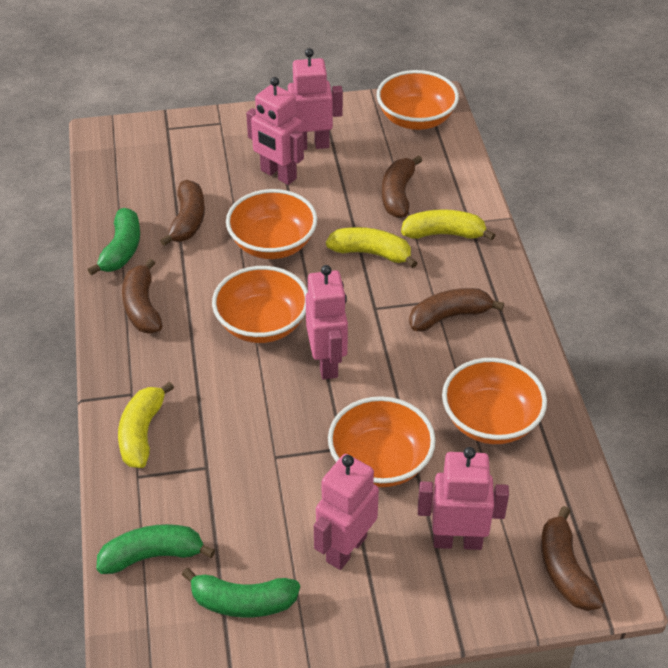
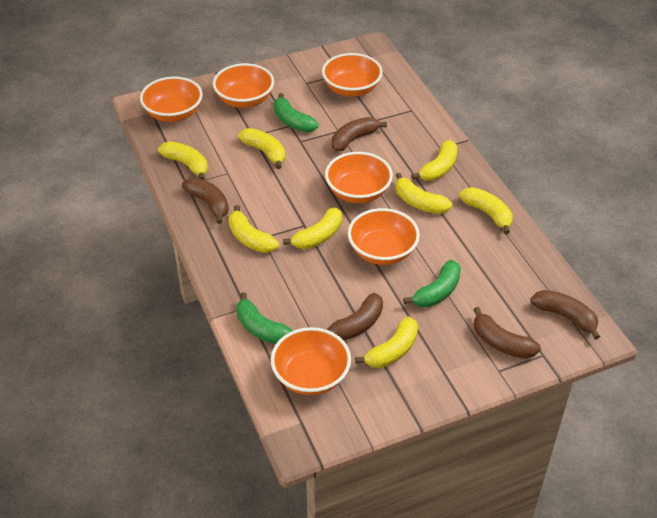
orange bowl: [212,266,308,343] [226,189,317,259] [328,396,436,487] [377,70,459,130] [442,358,547,444] = 5 -> [140,76,203,122] [213,63,274,108] [271,327,351,395] [322,53,383,97] [325,152,393,203] [348,208,420,265] = 6
pink robot: [246,77,304,185] [288,48,343,150] [306,265,348,380] [314,454,379,570] [418,447,509,550] = 5 -> none = 0
yellow banana: [118,381,174,468] [326,227,417,268] [401,209,495,241] = 3 -> [158,141,208,180] [228,205,279,253] [238,128,285,169] [283,207,342,249] [355,317,418,368] [395,173,452,214] [411,140,457,181] [459,187,513,234] = 8

